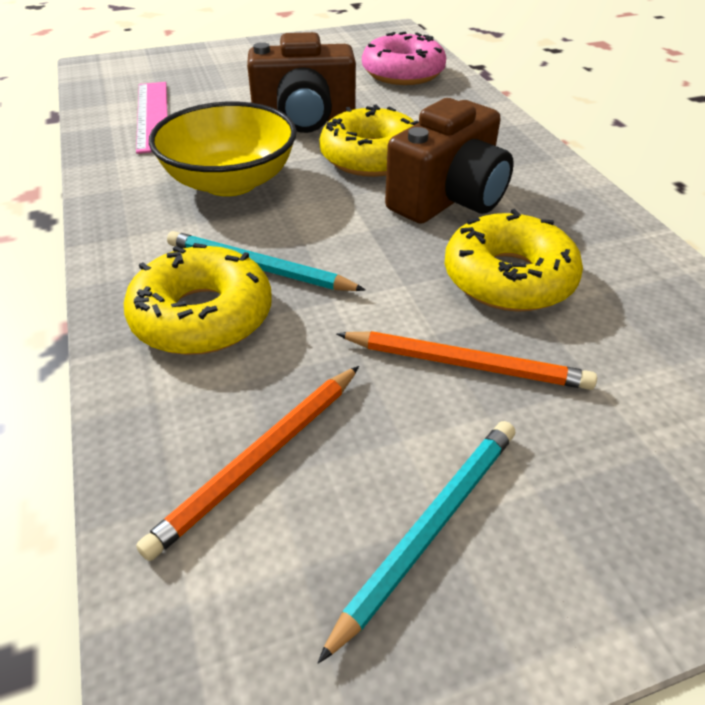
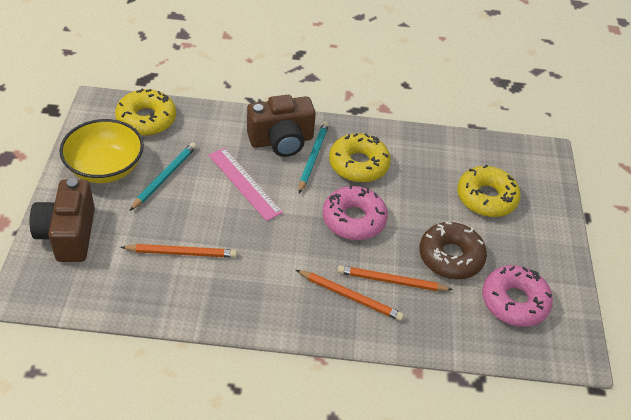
brown donut: none = 0 -> [419,222,487,279] = 1
orange pencil: [136,366,359,561] [336,331,597,390] = 2 -> [120,244,237,258] [296,270,404,321] [337,265,453,291] = 3
pink donut: [362,32,446,85] = 1 -> [323,184,388,240] [482,265,553,327] = 2

